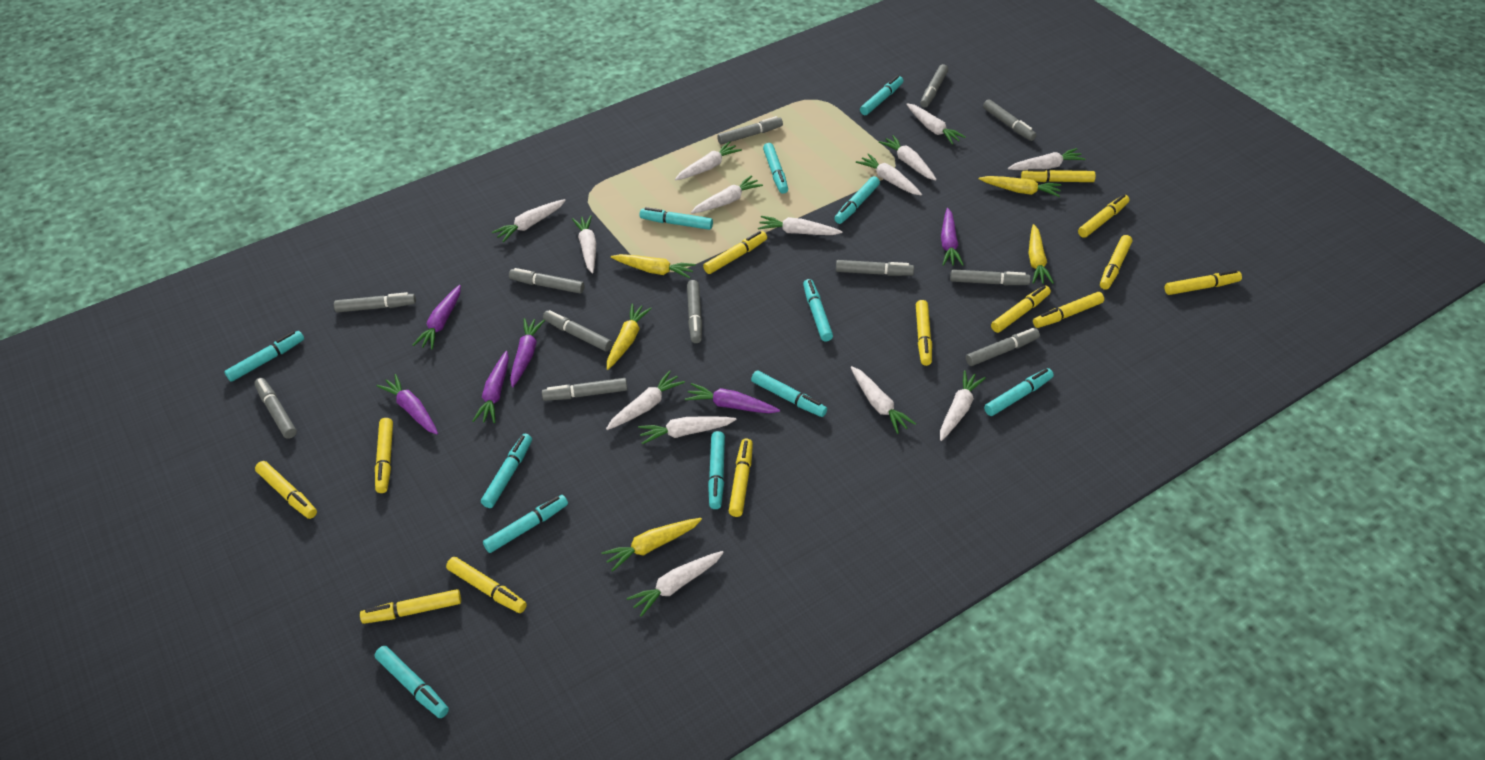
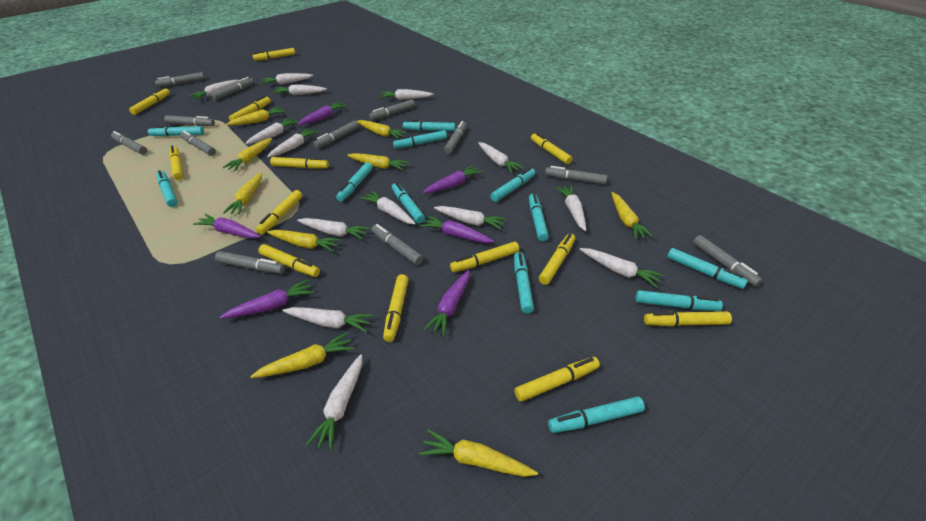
yellow carrot: [601,518,702,572] [607,303,652,370] [611,254,696,279] [979,176,1062,197] [1029,224,1054,284] = 5 -> [223,138,272,171] [223,172,262,215] [226,107,285,125] [250,332,354,378] [267,230,341,252] [347,153,409,171] [357,120,407,138] [419,429,538,477] [612,192,653,240] = 9

